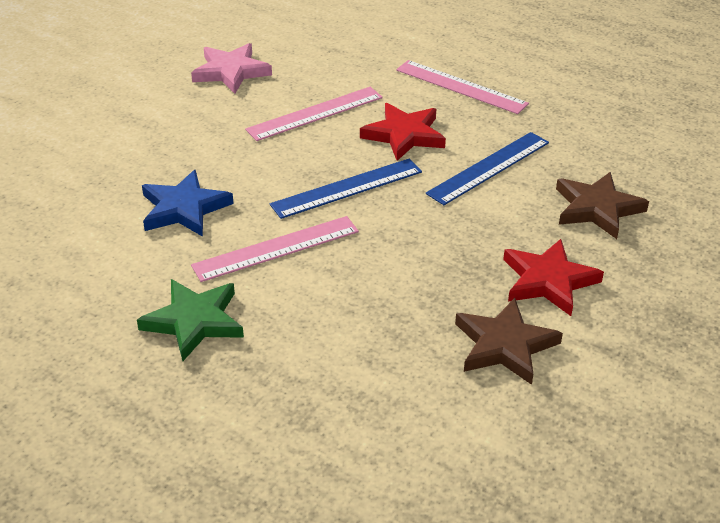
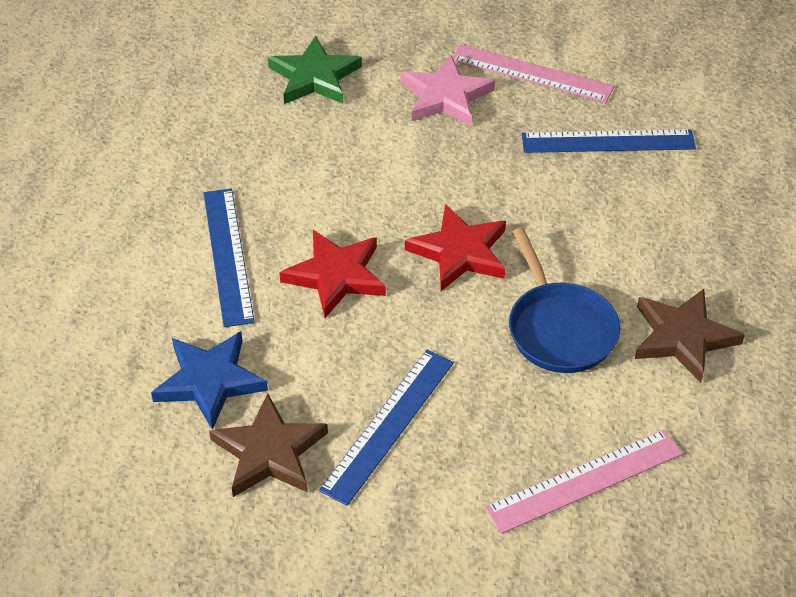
blue pan: none = 0 -> [509,228,620,373] = 1
blue ruler: [270,159,422,219] [426,132,549,205] = 2 -> [204,189,254,327] [319,350,454,506] [522,130,696,153] = 3
pink ruler: [191,216,359,282] [245,87,383,141] [396,60,529,114] = 3 -> [453,44,614,103] [485,430,683,534] = 2

